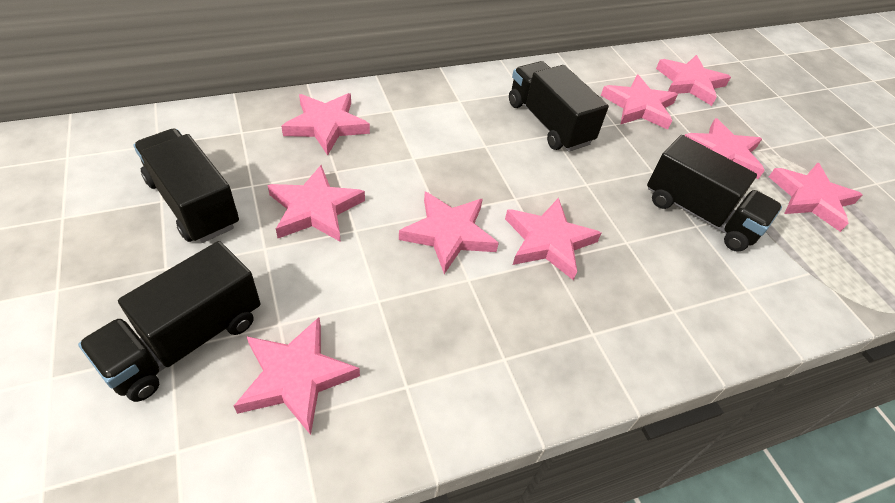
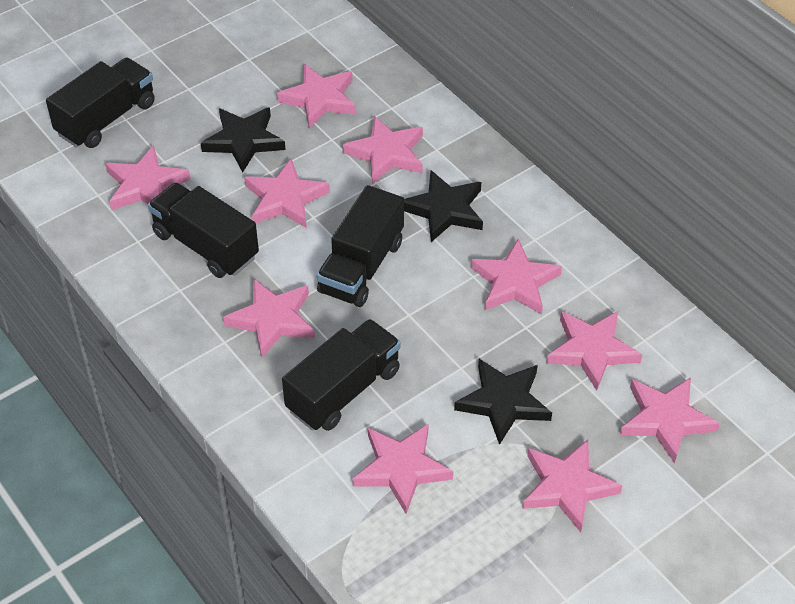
black star: none = 0 -> [201,107,286,172] [404,170,483,242] [454,359,552,445] = 3
pink star: [234,317,360,435] [268,165,365,242] [281,93,370,155] [399,192,499,274] [505,198,601,280] [601,75,678,130] [656,55,731,106] [684,118,765,179] [769,163,863,232] = 9 -> [105,145,190,210] [223,278,315,358] [244,158,330,228] [277,64,356,128] [343,116,423,184] [353,424,453,514] [471,239,562,315] [522,440,622,532] [547,311,643,391] [620,377,720,463] = 10

